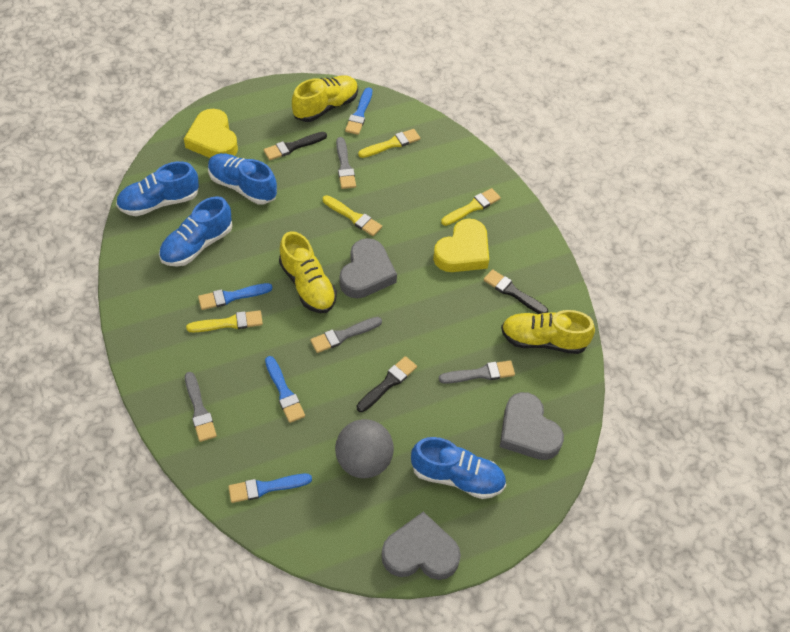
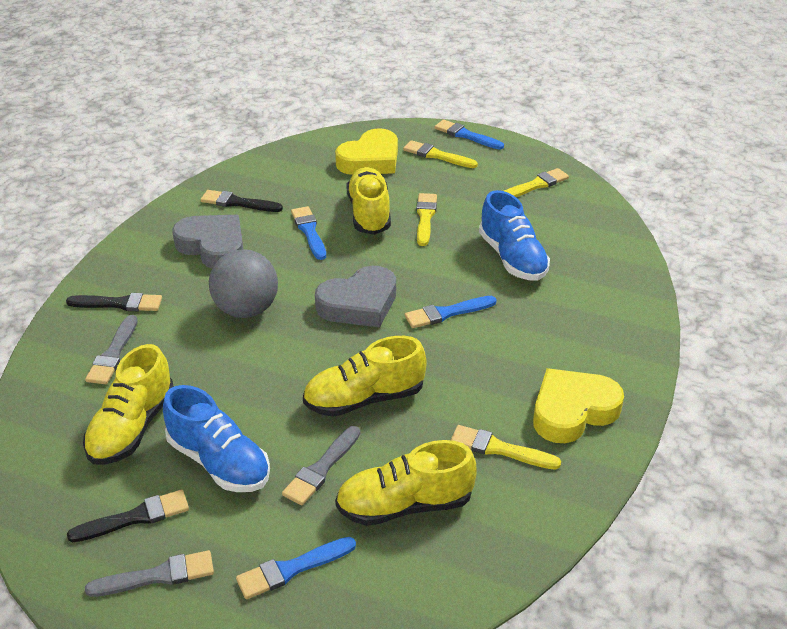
blue shoe: [116,161,199,216] [159,196,232,267] [208,153,277,204] [411,437,506,499] = 4 -> [163,385,270,492] [479,190,550,281] = 2
grey brush: [185,372,217,442] [310,317,382,353] [336,137,356,189] [439,361,515,384] = 4 -> [85,315,138,384] [85,550,214,597] [282,426,360,505] = 3
grey heart: [340,238,397,298] [381,511,461,580] [500,392,564,460] = 3 -> [172,215,243,268] [315,266,396,328] = 2
yellow shoe: [279,231,337,313] [292,75,358,122] [501,310,595,354] = 3 -> [83,344,174,465] [303,336,427,417] [335,440,477,526] [346,167,391,235] = 4

